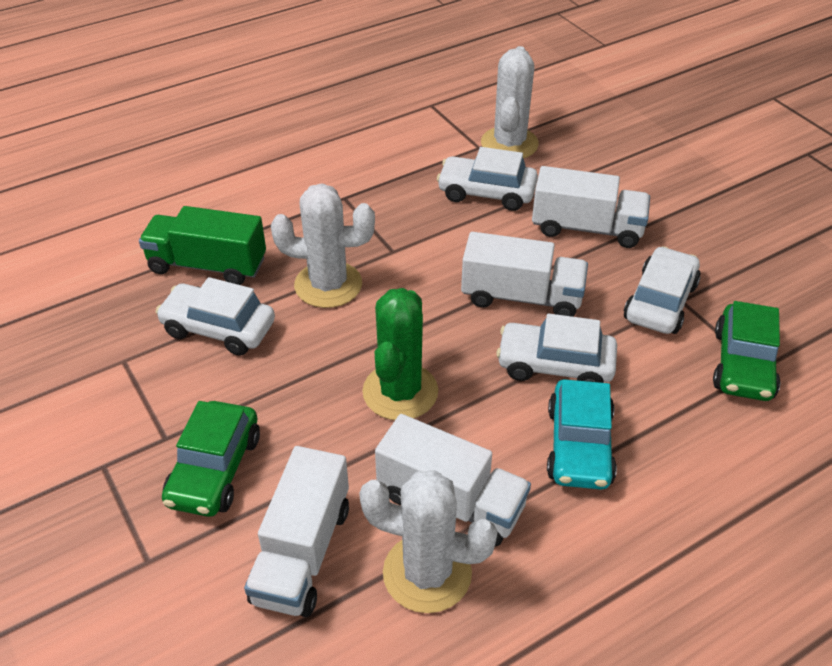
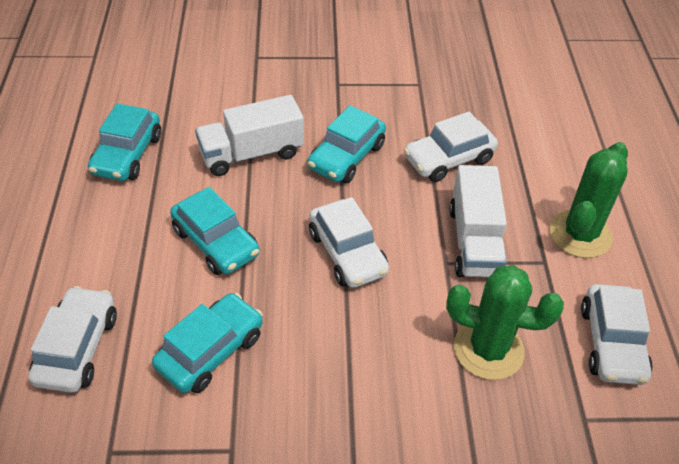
green cactus: [362,288,438,420] = 1 -> [446,265,564,380] [549,142,628,258] = 2
green car: [162,401,260,517] [713,301,780,401] = 2 -> none = 0
green truck: [139,206,266,285] = 1 -> none = 0
turquoise car: [547,379,617,490] = 1 -> [88,103,161,181] [152,293,263,393] [170,187,260,275] [308,105,386,183] = 4
white cactus: [271,183,375,308] [359,470,498,613] [481,46,539,159] = 3 -> none = 0
white truck: [244,446,349,617] [375,414,531,547] [461,232,588,317] [532,166,650,248] = 4 -> [195,95,304,176] [449,165,507,277] = 2

